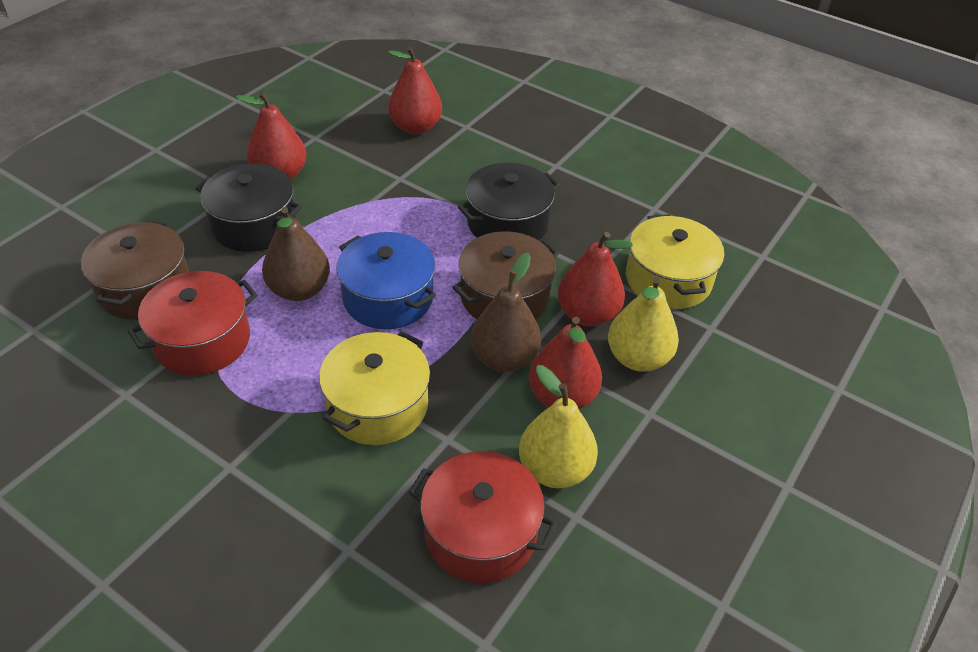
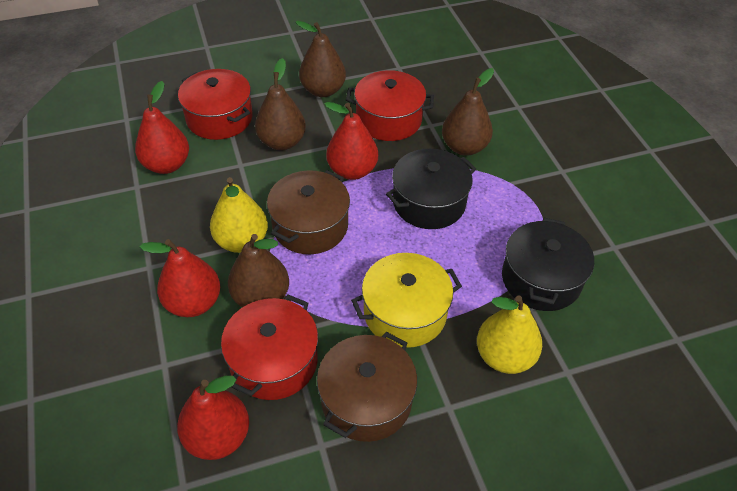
blue pot: [337,232,436,329] = 1 -> none = 0
brown pear: [262,207,330,301] [471,253,541,372] = 2 -> [228,234,289,307] [255,58,306,150] [296,21,346,97] [442,68,494,156] = 4
red pot: [128,271,257,375] [409,451,558,583] = 2 -> [178,69,253,140] [221,295,318,400] [346,70,434,141] = 3
yellow pot: [319,331,430,445] [626,214,724,309] = 2 -> [351,253,462,348] = 1

